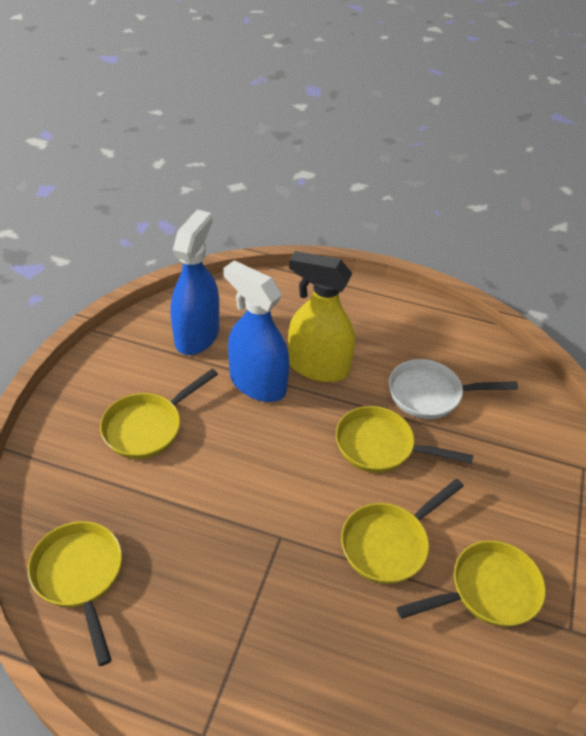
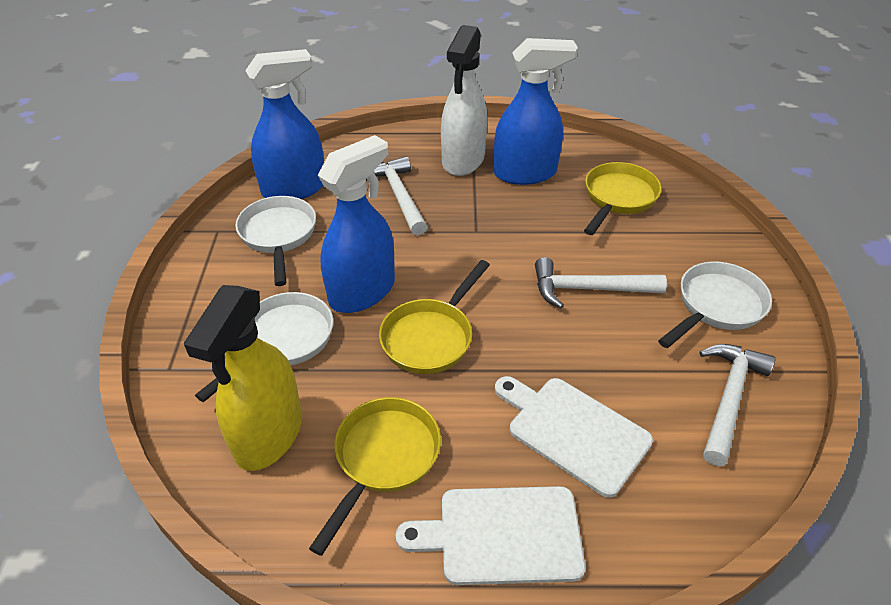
blue spray bottle: [171,210,219,355] [223,260,289,402] = 2 -> [245,49,324,199] [318,135,395,313] [494,38,578,185] = 3
white cutting board: none = 0 -> [396,486,585,585] [495,376,653,498] = 2
white hammer: none = 0 -> [366,156,427,236] [535,257,667,308] [699,344,776,466] = 3
white pan: [389,359,518,419] = 1 -> [195,292,333,402] [235,196,316,286] [658,261,772,348] = 3
white spray bottle: none = 0 -> [441,25,487,176] = 1
yellow pan: [28,521,122,666] [100,369,218,459] [336,406,473,473] [341,479,464,584] [397,540,546,627] = 5 -> [309,397,441,556] [379,260,490,374] [584,162,662,235] = 3

